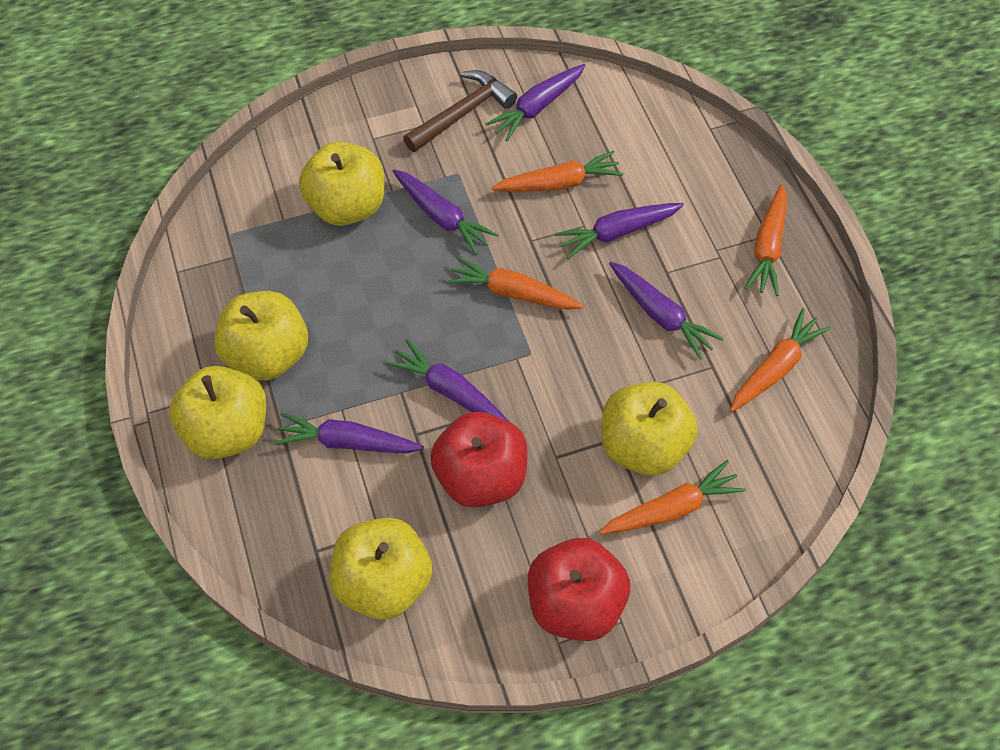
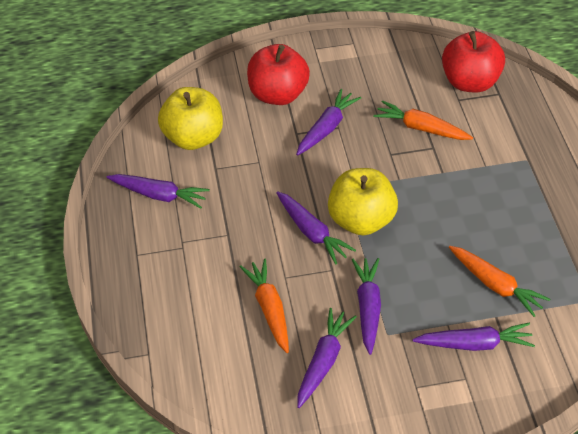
brown hammer: [403,70,517,152] = 1 -> none = 0
orange carrot: [446,256,584,310] [491,151,623,192] [600,460,746,535] [730,308,831,412] [745,184,787,296] = 5 -> [240,259,289,353] [373,100,473,140] [449,246,550,317] = 3
yellow apple: [169,366,266,459] [214,291,308,380] [299,141,385,226] [330,518,432,620] [601,382,698,476] = 5 -> [158,87,223,150] [328,168,398,235] = 2

